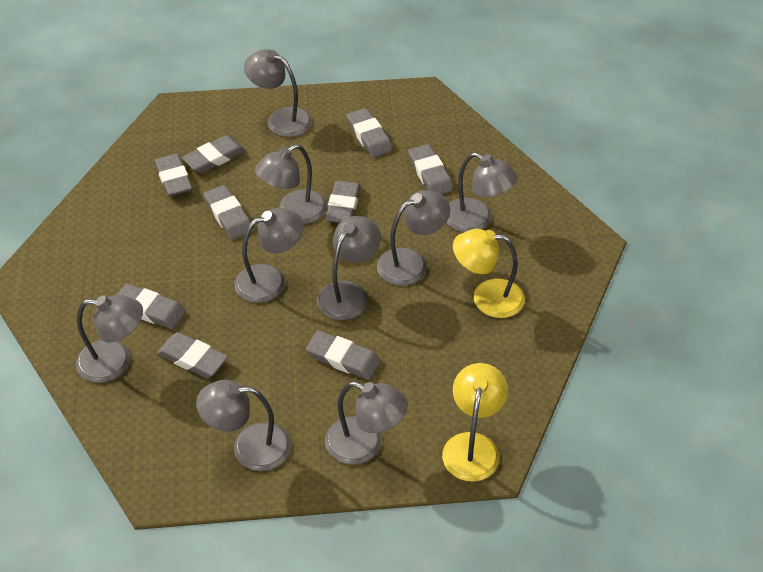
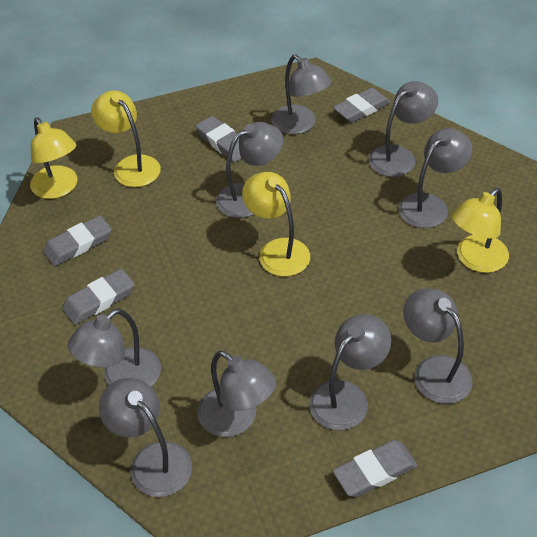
grey eraser: [117,284,186,329] [155,154,192,196] [157,332,228,378] [182,135,246,173] [204,185,253,240] [306,331,381,380] [325,181,361,223] [347,108,392,157] [408,144,453,194] = 9 -> [43,215,112,266] [62,269,134,325] [196,116,242,162] [333,88,391,122] [333,440,418,497] = 5
yellow lamp: [442,363,508,482] [453,229,525,318] = 2 -> [30,118,78,199] [91,90,161,187] [242,172,310,276] [451,188,509,273] = 4

